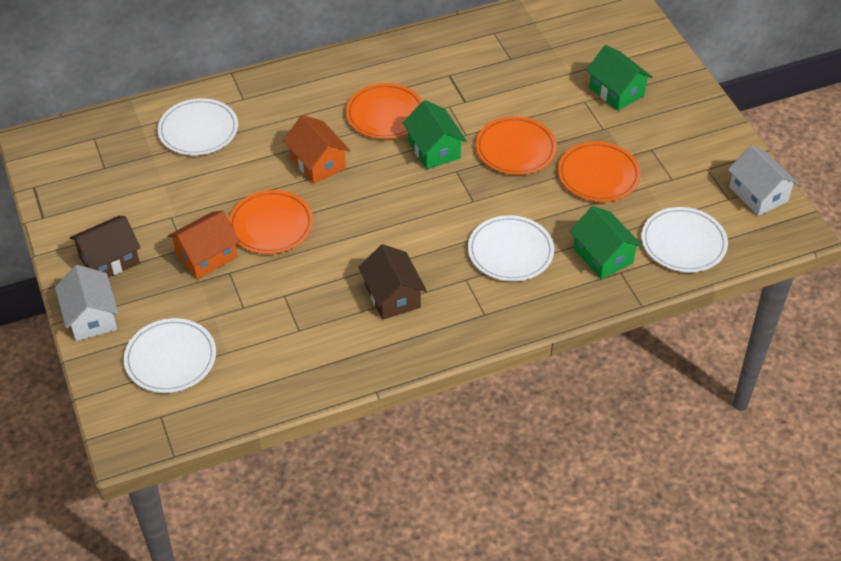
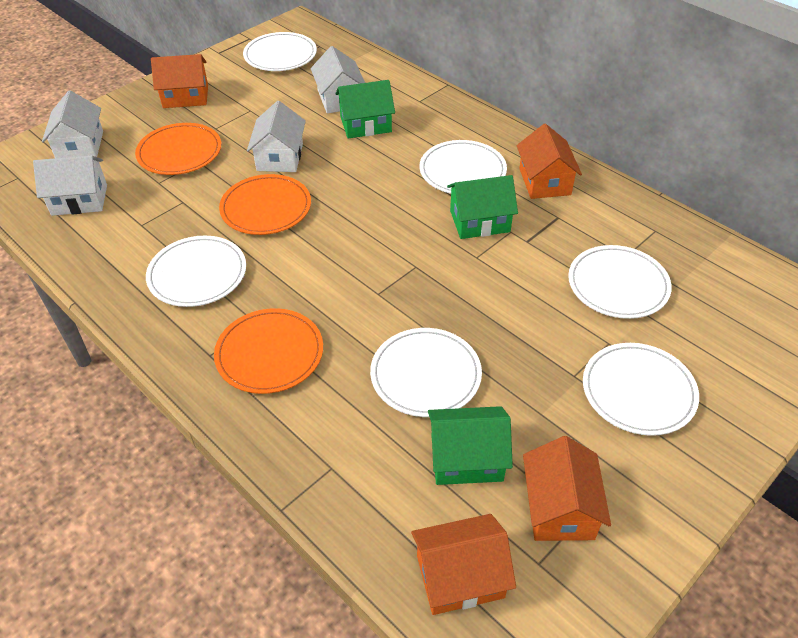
brown house: [70,216,140,277] [358,244,427,320] = 2 -> none = 0
orange house: [168,211,240,279] [283,115,350,184] = 2 -> [151,54,208,108] [411,514,516,615] [517,124,582,199] [523,436,611,541] = 4
orange plate: [229,190,313,254] [346,83,422,139] [475,116,557,175] [558,142,641,202] = 4 -> [135,123,221,175] [214,308,323,394] [219,174,311,235] = 3
white house: [55,265,119,341] [728,145,799,216] = 2 -> [33,155,107,216] [42,91,103,158] [247,101,306,172] [311,46,365,113] = 4
white plate: [124,318,216,393] [158,98,238,155] [468,215,554,282] [641,207,728,272] = 4 -> [146,236,246,307] [243,32,317,71] [370,328,482,417] [419,140,507,194] [568,245,672,319] [583,343,699,436] = 6

